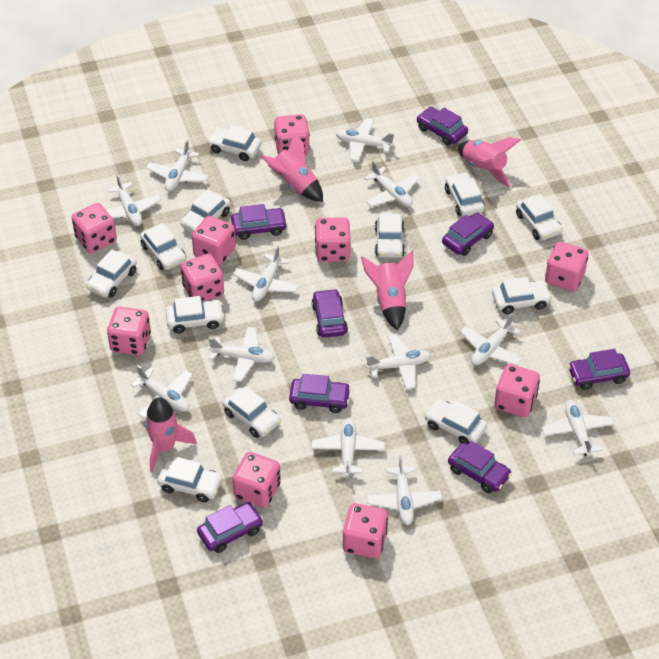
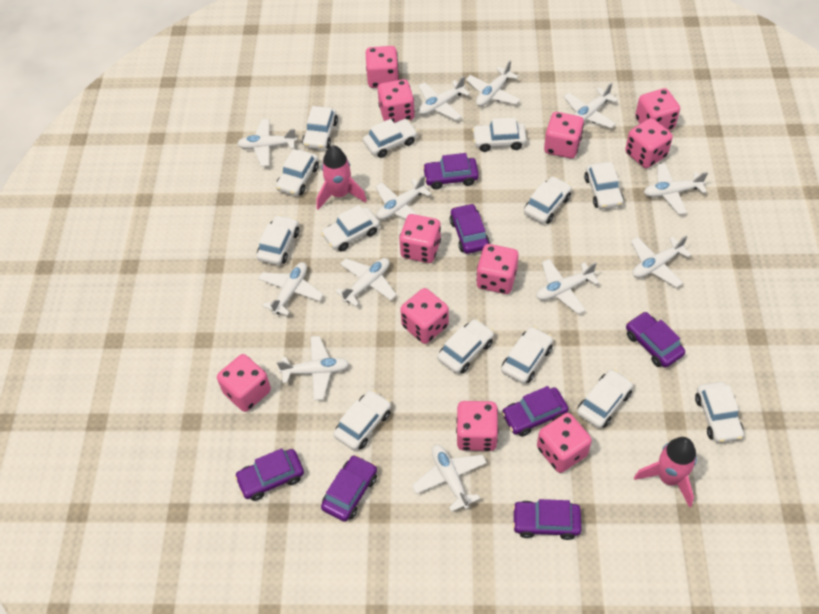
pink dice: [72,203,117,253] [107,307,151,355] [181,254,224,301] [192,216,236,266] [232,452,281,508] [274,114,310,156] [315,217,351,262] [343,503,388,558] [494,364,540,417] [545,242,588,292] = 10 -> [217,354,271,412] [366,46,399,88] [378,79,415,123] [399,214,441,263] [400,288,449,344] [456,401,499,451] [476,244,519,294] [537,413,592,473] [544,112,584,159] [625,118,673,168] [635,88,680,130] = 11
pink rocket: [145,397,197,473] [261,132,323,202] [361,251,414,330] [458,137,521,187] = 4 -> [317,145,367,210] [634,437,697,508] = 2
purple car: [197,502,263,553] [231,204,287,240] [289,374,351,413] [311,289,348,338] [417,107,468,146] [442,212,494,256] [448,441,512,493] [568,349,630,390] = 8 -> [235,448,304,501] [321,455,377,522] [423,153,479,190] [450,203,490,254] [502,386,568,437] [512,499,582,540] [626,312,685,368] = 7
white car: [86,250,137,297] [140,223,186,270] [157,456,223,503] [166,296,225,333] [180,190,231,233] [207,125,262,161] [223,386,281,438] [375,214,405,258] [424,399,487,444] [445,172,485,216] [492,277,552,314] [516,194,562,240] = 12 -> [256,215,299,265] [276,149,319,196] [302,106,338,150] [321,205,380,251] [333,390,391,451] [363,119,418,158] [437,319,494,374] [472,118,527,152] [501,326,553,384] [524,176,572,224] [577,369,633,428] [584,162,624,209] [695,382,744,443] = 13

